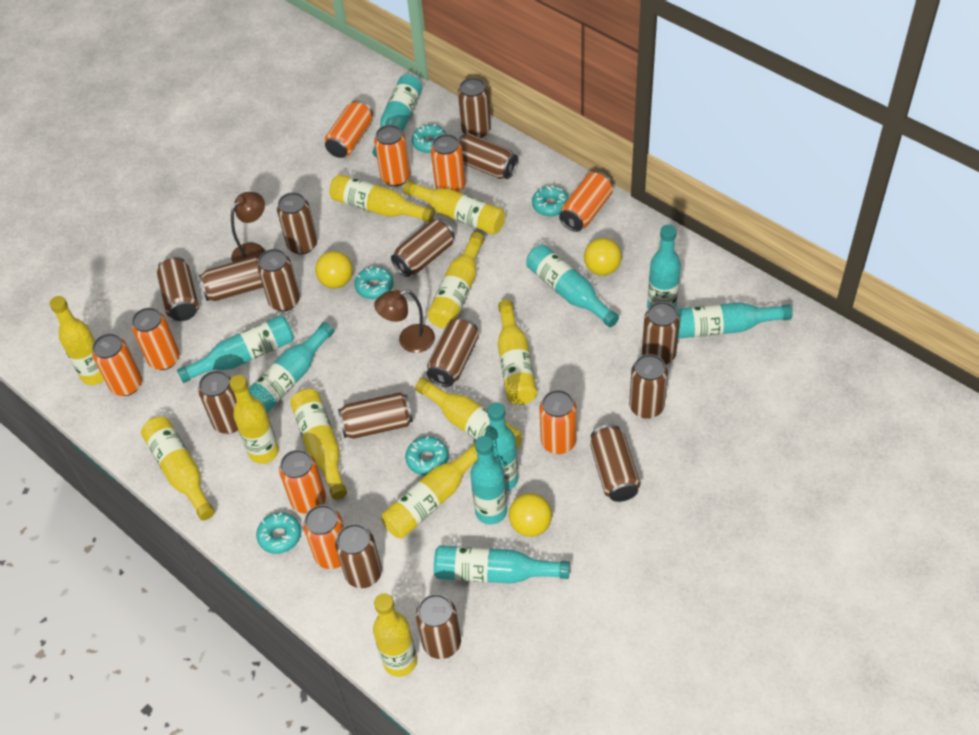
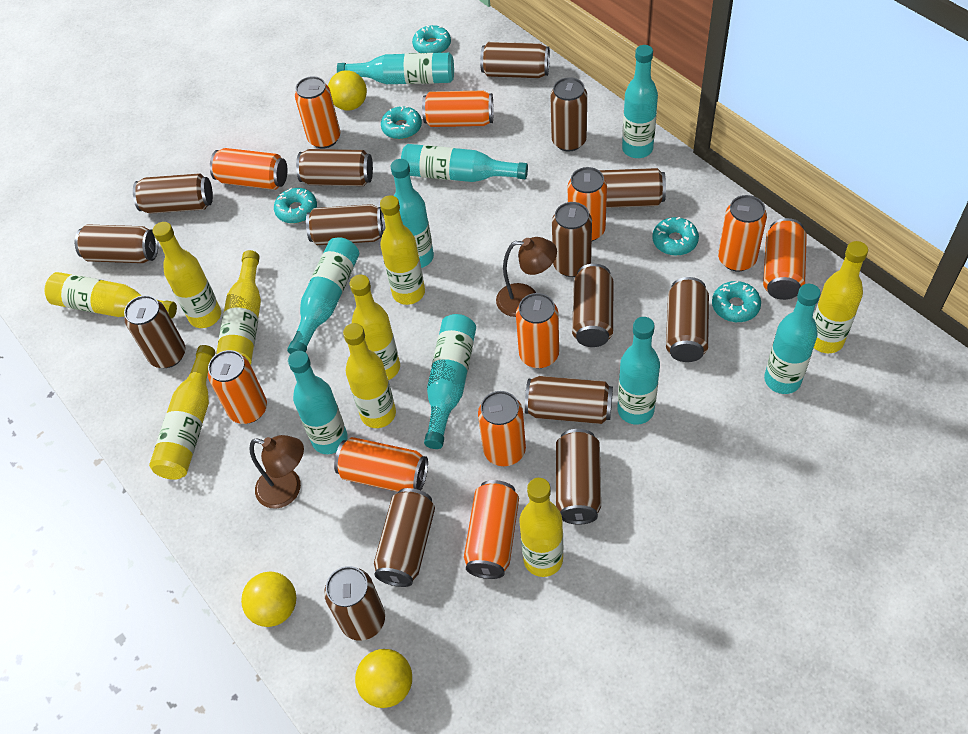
orange can: [92,333,142,396] [132,308,180,370] [279,450,326,514] [303,505,344,569] [324,100,373,158] [374,125,410,187] [431,134,466,193] [539,390,576,454] [559,172,613,232] = 9 -> [208,350,267,424] [210,148,287,190] [295,76,341,149] [334,437,428,492] [422,91,494,127] [464,480,519,579] [478,391,526,466] [516,293,559,368] [568,167,607,241] [718,195,767,271] [763,218,807,300] = 11
yellow bottle: [49,296,104,385] [141,417,215,520] [229,375,279,464] [290,389,347,500] [329,174,434,222] [373,593,417,677] [381,443,478,538] [403,180,505,235] [415,378,522,450] [427,232,485,328] [498,299,537,405] = 11 -> [44,272,177,319] [149,345,215,480] [153,222,221,328] [216,250,261,365] [343,323,396,428] [349,274,400,380] [380,195,425,305] [519,478,563,577] [813,241,868,353] = 9

